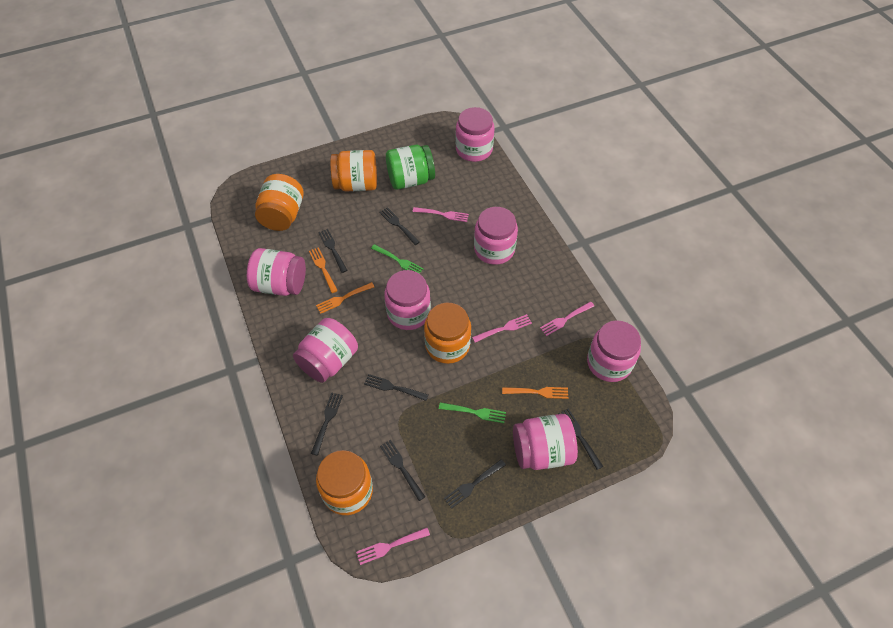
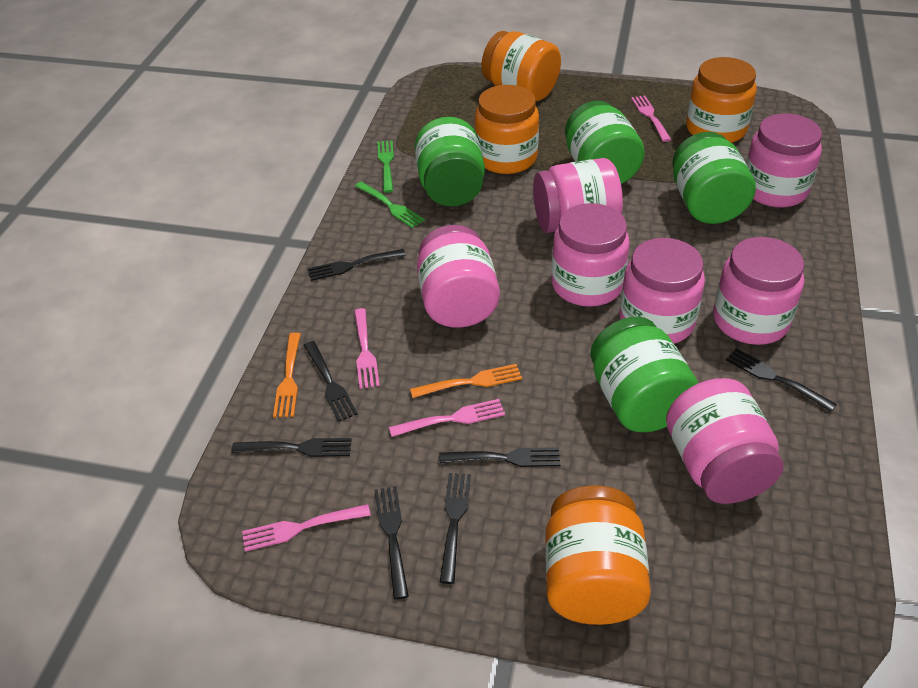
green jar: [386,145,435,190] = 1 -> [415,117,485,206] [565,101,645,184] [590,317,698,432] [672,132,756,224] = 4
orange fork: [309,247,338,293] [316,282,374,314] [502,387,568,399] = 3 -> [273,333,301,417] [410,364,522,398] = 2

